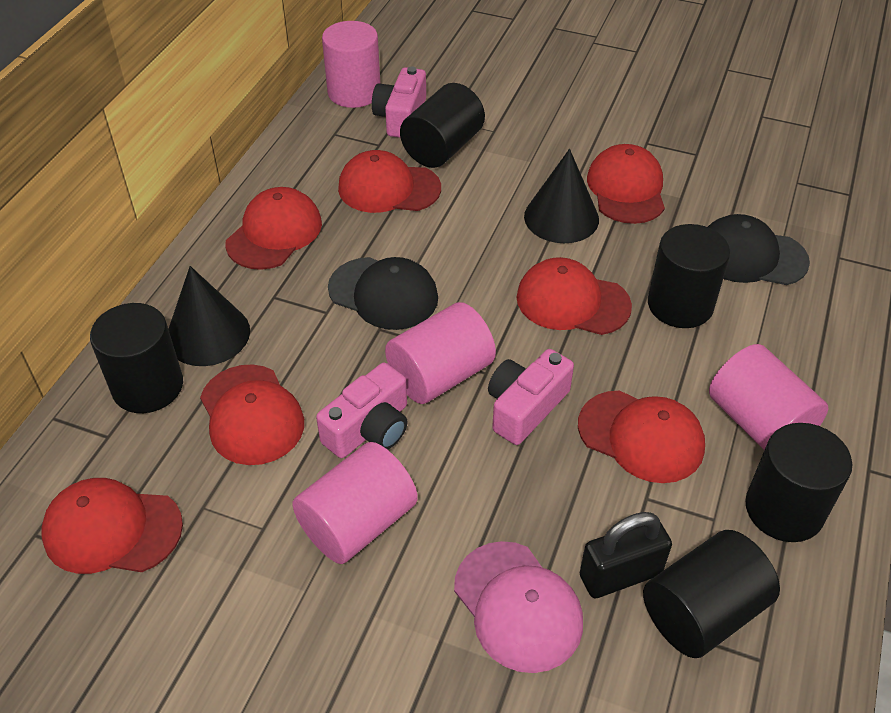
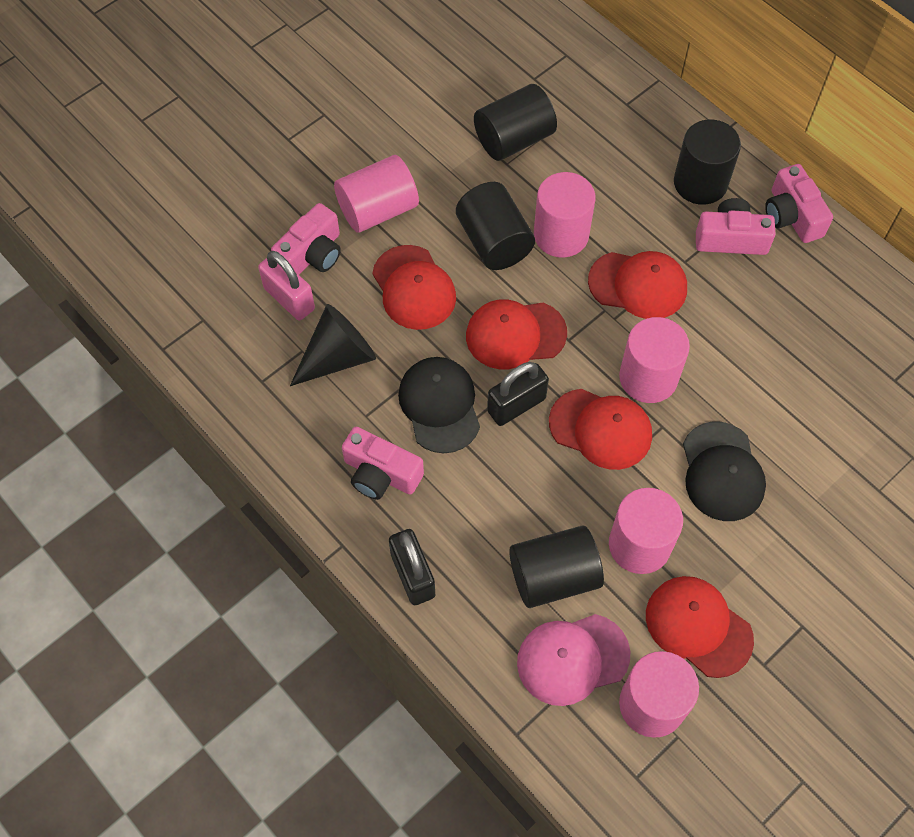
black cone: [168,266,250,366] [524,149,599,243] = 2 -> [290,304,376,386] = 1
black cylinder: [90,303,183,413] [400,83,485,168] [643,530,780,658] [648,224,730,328] [745,423,852,542] = 5 -> [456,182,535,270] [474,84,557,161] [509,525,604,608] [674,120,741,205] = 4
black padlock: [580,512,672,598] = 1 -> [389,529,435,605] [487,362,549,426] = 2
pink camera: [316,363,408,458] [372,66,426,138] [488,349,574,445] = 3 -> [271,203,341,274] [342,427,424,500] [696,198,776,255] [765,164,833,243] = 4
pink cylinder: [292,442,418,564] [322,21,381,108] [385,302,496,404] [709,344,828,450] = 4 -> [334,155,419,233] [534,172,595,257] [609,488,683,574] [619,317,690,403] [619,651,699,738] = 5
pink padlock: none = 0 -> [258,251,315,320] = 1
red cap: [41,478,183,574] [200,364,304,465] [225,187,322,270] [338,150,441,213] [517,257,632,335] [578,390,705,483] [587,144,665,224] = 7 -> [372,245,456,330] [466,299,567,369] [549,389,652,470] [588,251,687,319] [646,576,754,678] = 5

